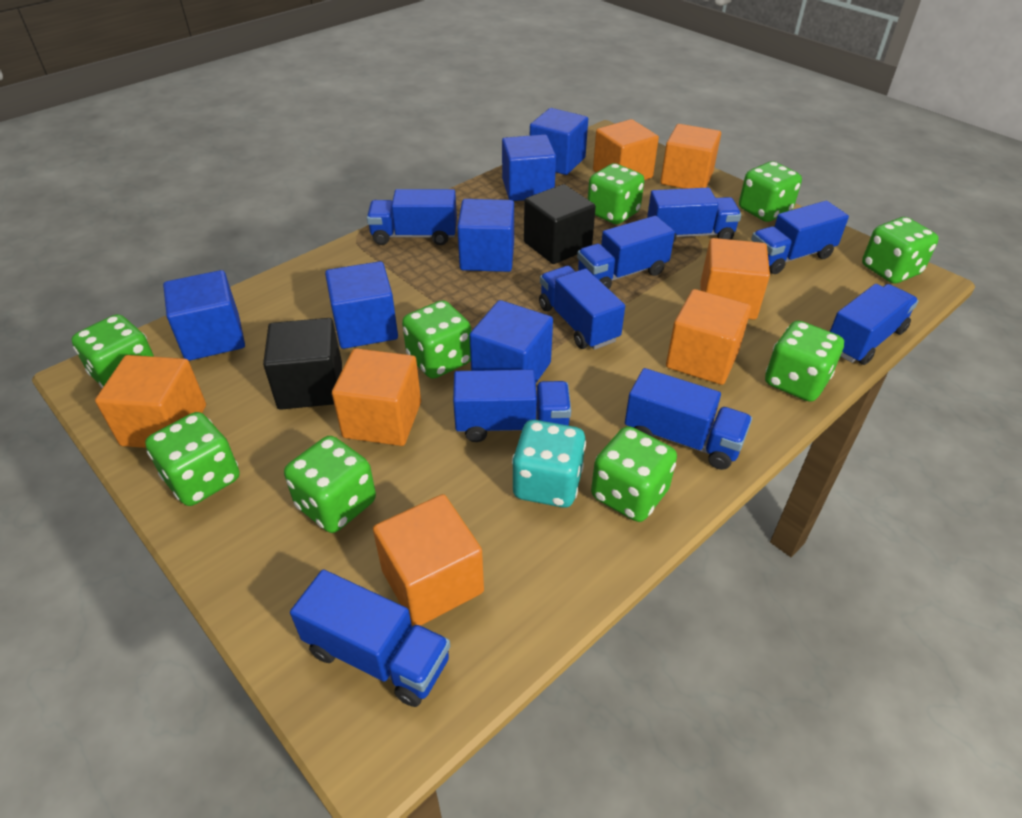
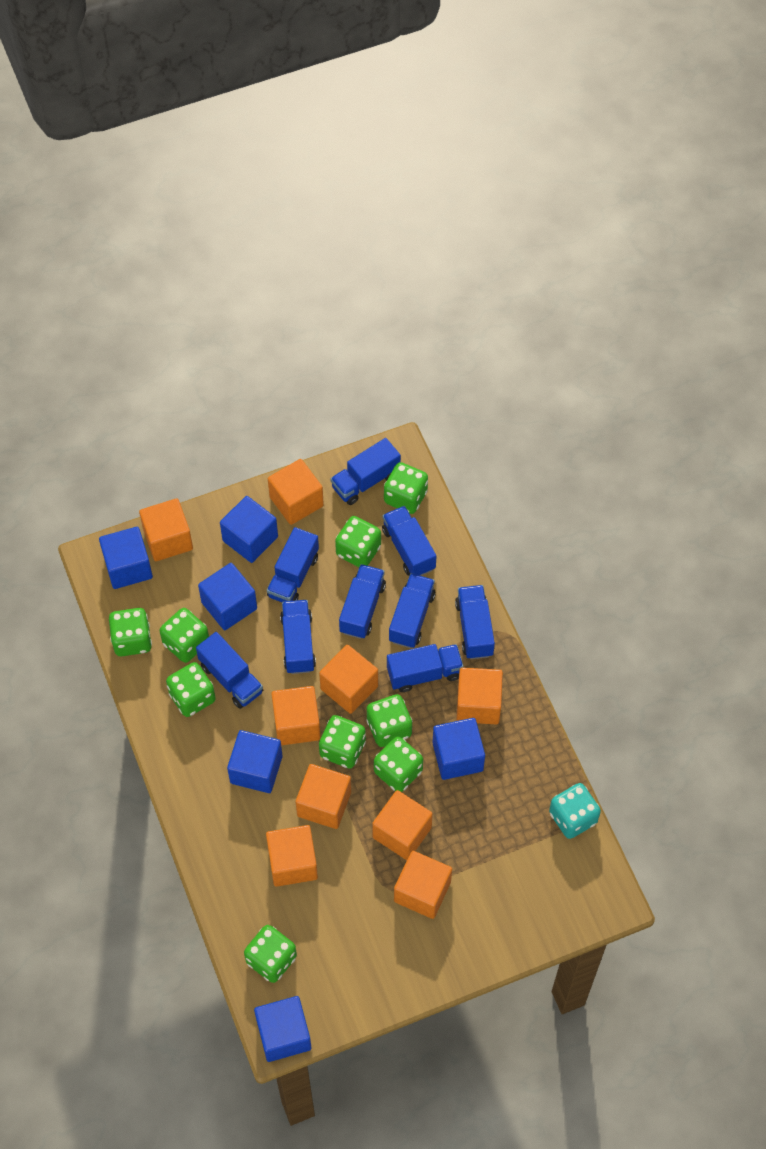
black cube: [263,318,342,410] [524,184,596,264] = 2 -> none = 0
orange cube: [95,355,206,448] [332,348,421,446] [373,494,484,626] [593,119,659,180] [660,124,721,189] [666,289,751,385] [700,238,770,320] = 7 -> [139,498,193,561] [266,825,318,887] [268,459,324,525] [271,686,321,745] [296,764,351,829] [319,645,378,714] [372,790,433,860] [394,851,452,919] [456,667,503,725] = 9

